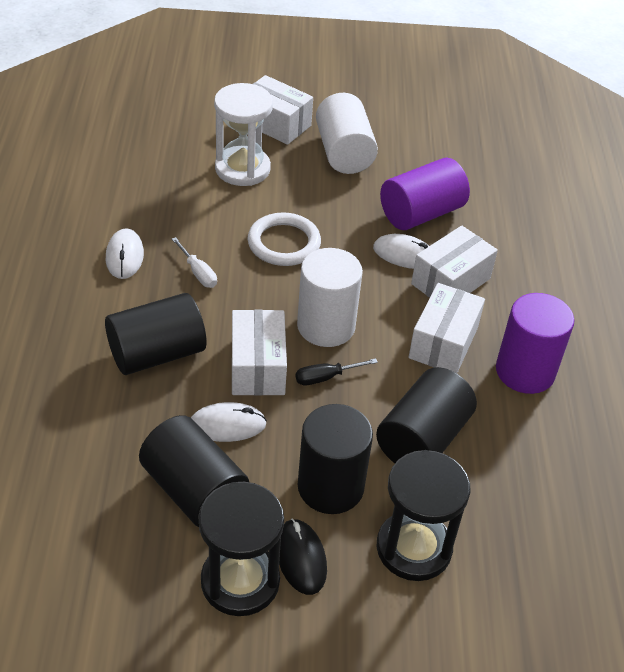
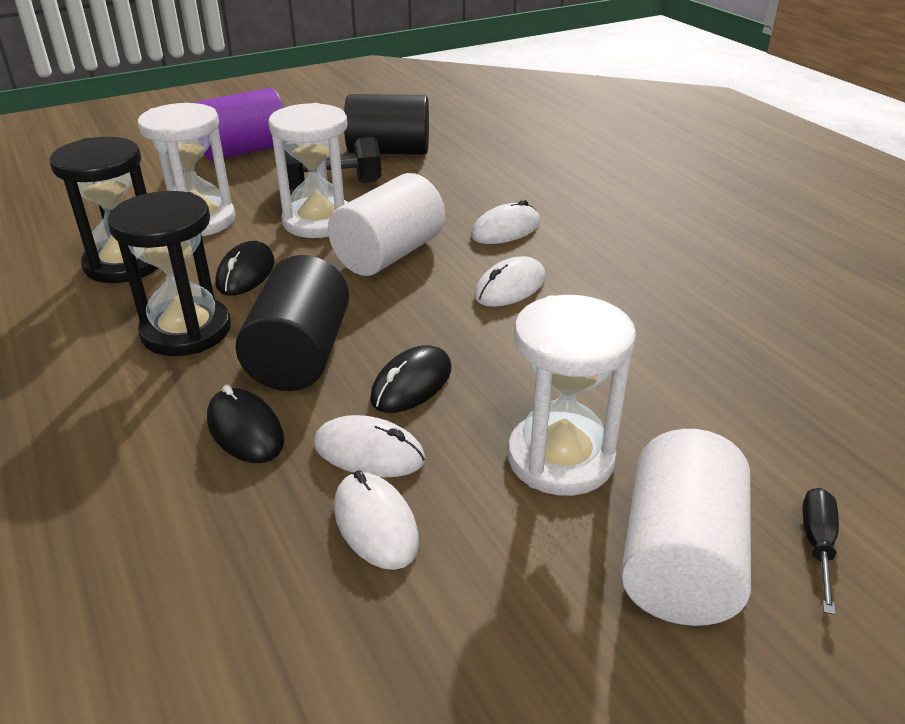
black cylinder: [105,293,206,375] [139,415,249,527] [298,404,373,514] [376,367,477,463] = 4 -> [235,255,349,391] [344,94,429,155] = 2
black dumbbell: none = 0 -> [285,137,382,190] = 1
black mouse: [279,518,327,595] = 1 -> [207,385,284,463] [215,241,274,296] [370,345,451,413] = 3
purple cylinder: [380,158,470,230] [496,293,574,394] = 2 -> [195,88,284,161] = 1
white box: [232,310,287,396] [253,75,313,145] [409,283,485,373] [411,226,498,298] = 4 -> none = 0
white hourglass: [214,83,273,186] = 1 -> [138,103,235,236] [268,103,348,238] [508,295,636,496] = 3
white mouse: [106,228,144,279] [191,402,267,442] [373,234,429,269] = 3 -> [314,415,426,477] [334,470,419,570] [471,200,540,244] [474,256,546,307] = 4
white ring: [248,212,321,266] = 1 -> none = 0
white screwdriver: [172,237,217,288] = 1 -> none = 0

